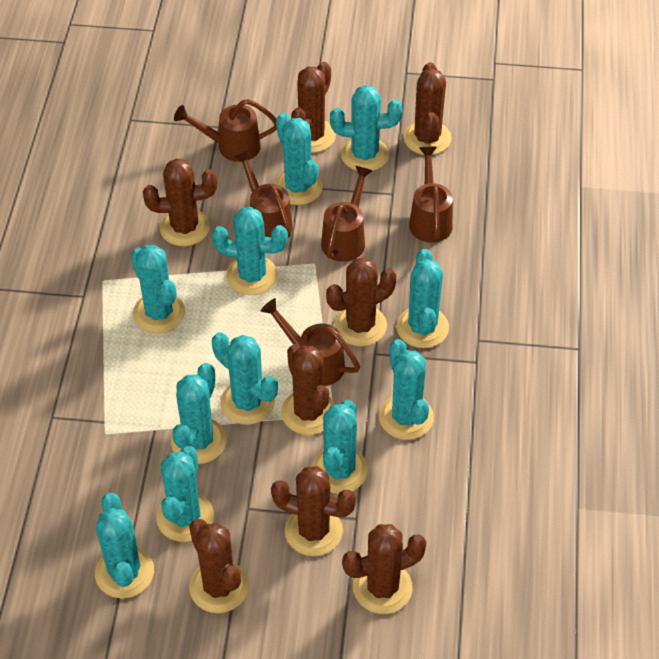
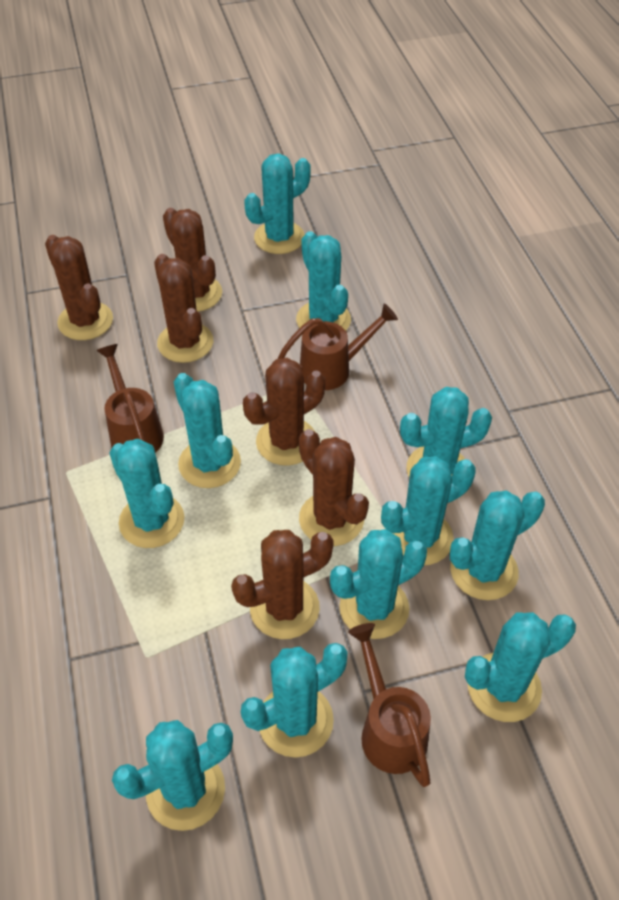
brown cactus: [143,158,217,246] [189,519,249,613] [271,466,356,556] [281,344,335,435] [291,62,336,153] [326,257,397,346] [342,524,427,614] [404,62,451,155] = 8 -> [45,235,113,340] [154,254,213,363] [163,208,222,312] [231,530,334,639] [243,358,325,466] [299,429,369,546] = 6
brown watering can: [174,99,277,162] [234,150,293,238] [261,298,360,386] [321,166,373,262] [409,147,453,243] = 5 -> [96,344,164,453] [278,304,398,390] [348,623,431,787] = 3

